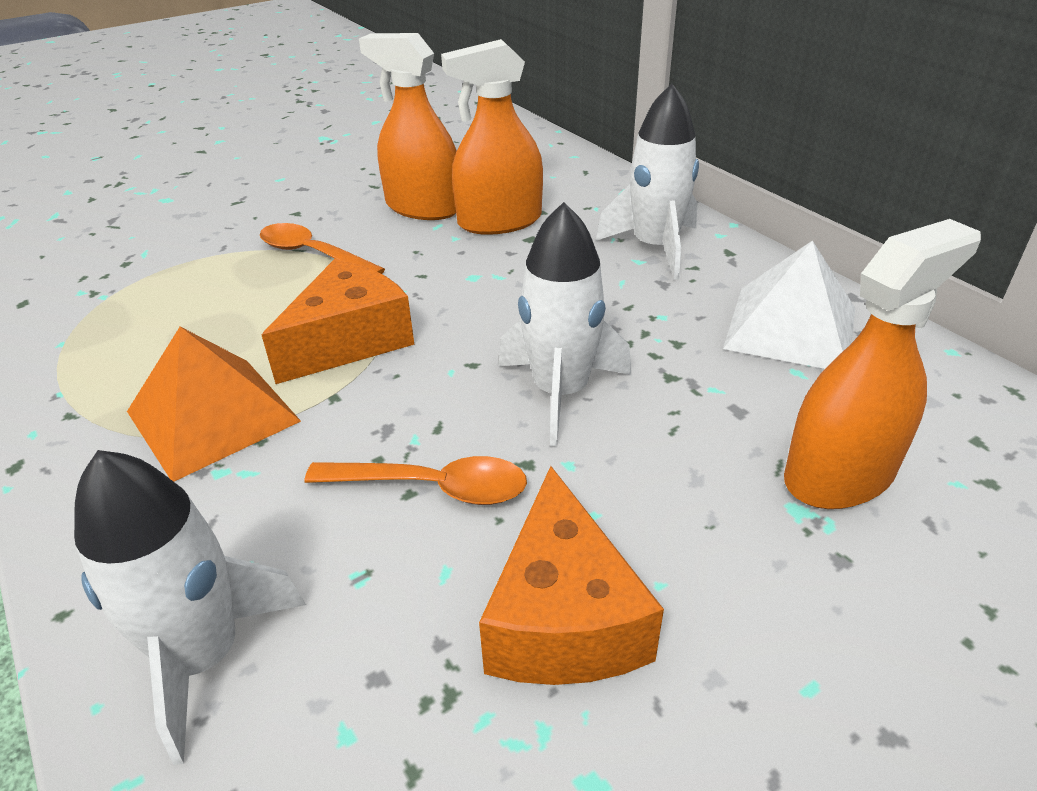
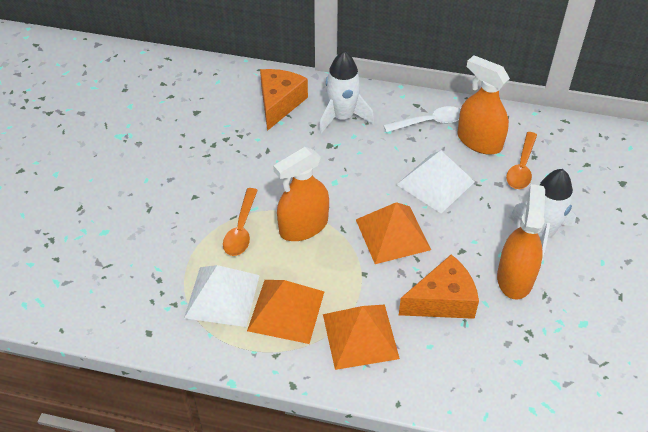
orange pyramid: [127,327,301,482] = 1 -> [247,280,325,344] [323,305,400,370] [356,202,431,264] = 3
white pyramid: [723,240,855,369] = 1 -> [184,265,260,327] [396,150,475,213] = 2
white rocket: [74,450,306,765] [499,202,631,446] [596,84,699,279] = 3 -> [319,51,374,134] [511,169,576,263] = 2
white spoon: none = 0 -> [384,106,461,132] = 1

